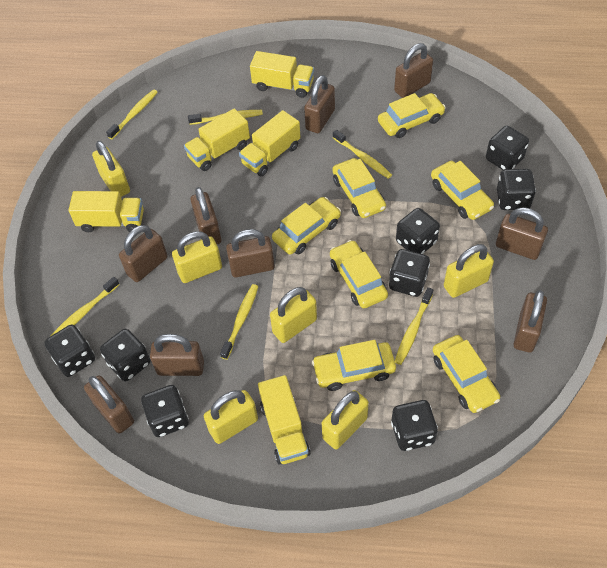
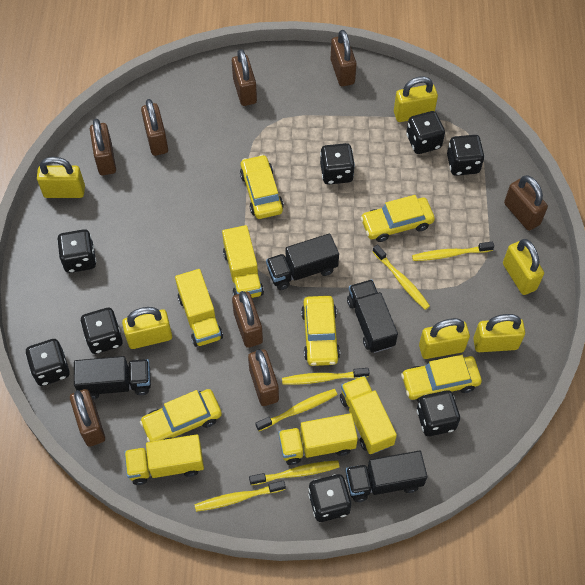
black truck: none = 0 -> [74,356,151,400] [266,233,339,290] [346,451,427,502] [347,279,398,353] = 4
brown padlock: [84,375,134,434] [119,225,168,282] [150,334,204,376] [190,187,221,244] [226,229,275,277] [304,75,335,133] [394,43,433,98] [496,207,548,260] [513,290,547,353] = 9 -> [70,389,105,447] [90,119,116,175] [141,99,168,156] [232,49,257,106] [232,291,263,348] [248,349,279,406] [331,30,357,86] [504,175,548,231] = 8
yellow car: [272,197,341,255] [312,340,396,391] [330,240,388,308] [332,158,386,218] [378,93,446,138] [431,161,494,220] [433,335,500,413] = 7 -> [140,389,222,442] [240,155,284,219] [301,296,340,366] [360,195,435,242] [401,355,482,402] = 5

